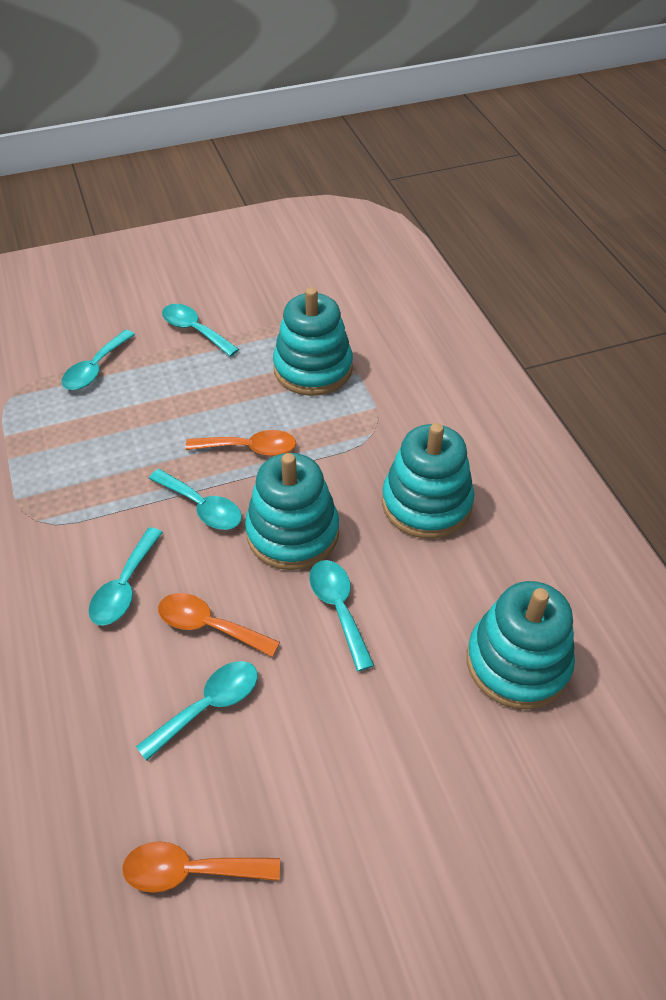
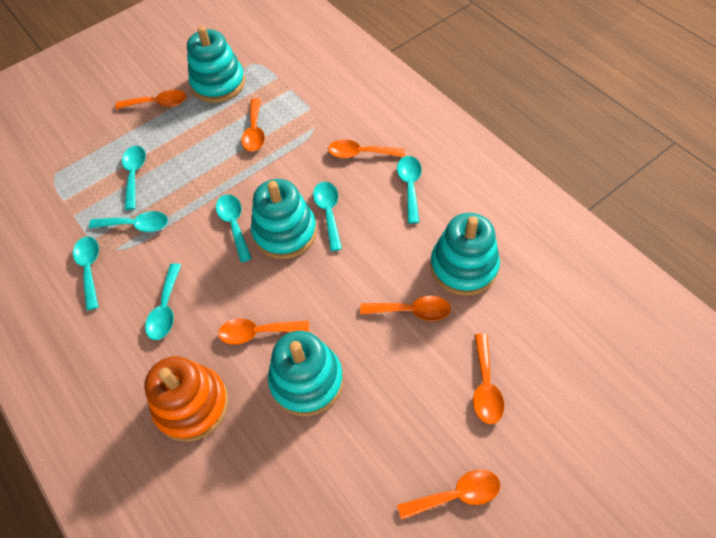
orange spoon: [122,841,280,893] [158,593,280,657] [186,430,296,456] = 3 -> [116,90,186,109] [218,319,309,345] [241,98,265,151] [328,139,405,158] [360,296,451,321] [397,470,500,520] [473,334,504,424] = 7
orange stacking toy: none = 0 -> [144,356,228,442] = 1
turquoise spoon: [62,330,135,390] [89,527,163,626] [136,661,258,761] [149,469,242,530] [162,304,239,357] [309,560,374,671] = 6 -> [73,236,99,311] [89,211,168,232] [122,146,146,210] [145,263,181,340] [216,194,252,262] [313,182,342,251] [397,156,422,224] = 7

